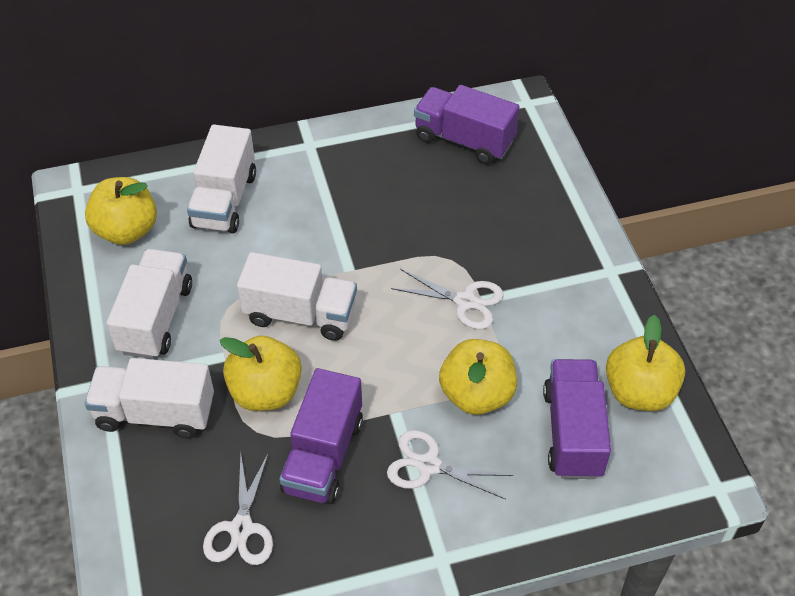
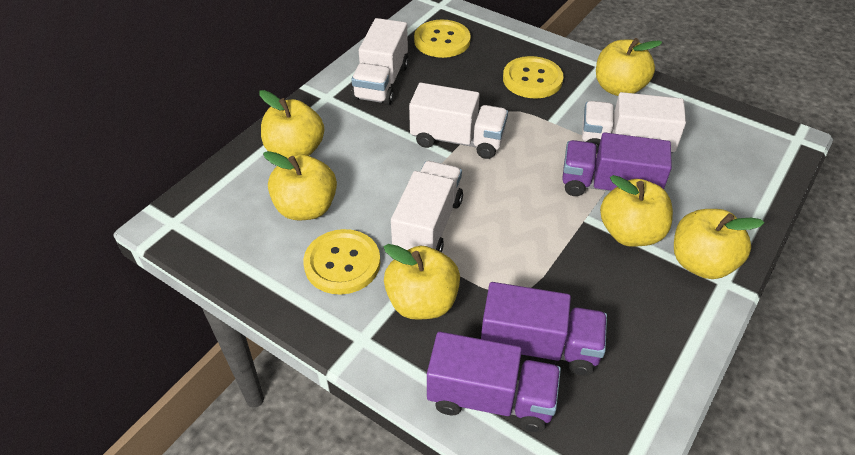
white scissors: [203,452,273,565] [387,430,513,500] [391,269,504,329] = 3 -> none = 0
yellow apple: [85,177,157,245] [220,336,302,411] [439,339,517,415] [606,315,685,411] = 4 -> [259,90,324,158] [263,151,337,220] [384,244,460,320] [596,38,662,96] [600,175,673,247] [674,209,764,279] = 6
yellow button: none = 0 -> [303,229,381,294] [414,20,471,58] [503,56,564,99] = 3

